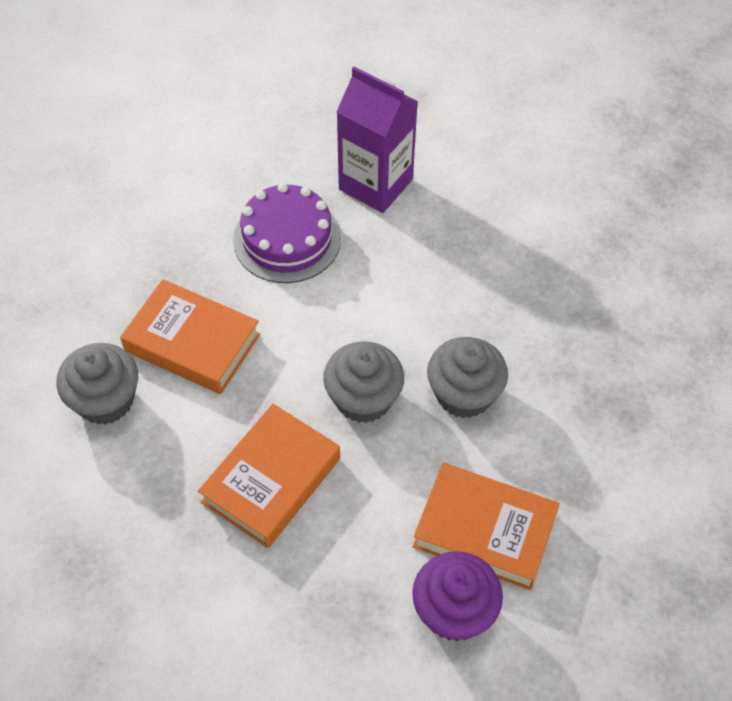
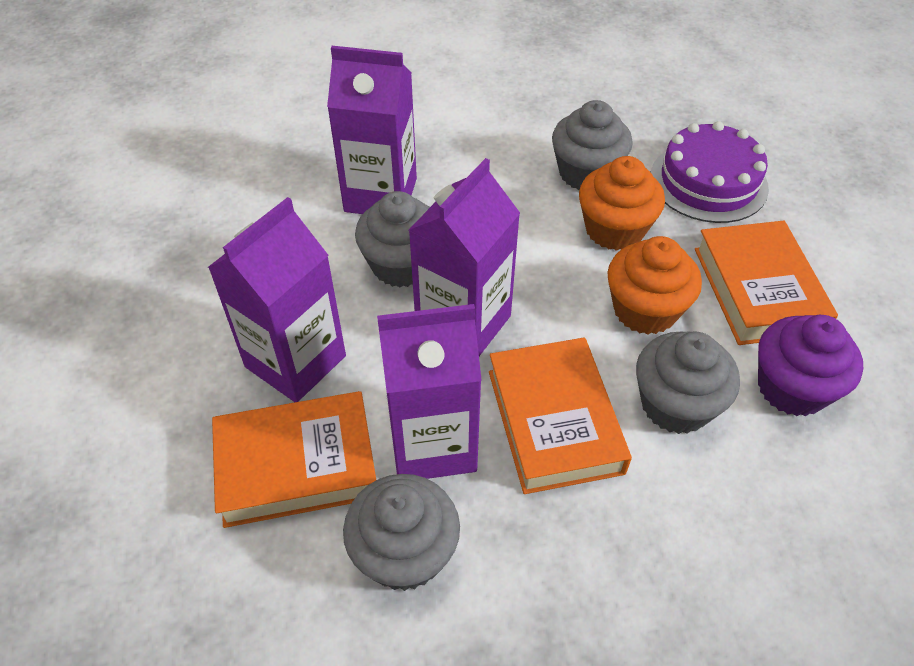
grey cupcake: [56,343,138,425] [323,341,404,423] [427,337,508,418] = 3 -> [343,474,460,591] [355,191,430,287] [552,100,633,190] [636,331,740,434] = 4
orange cupcake: none = 0 -> [579,156,665,251] [607,236,702,334] = 2
purple carton: [337,66,418,213] = 1 -> [208,197,346,402] [327,46,417,214] [377,304,482,479] [409,158,520,356] = 4

